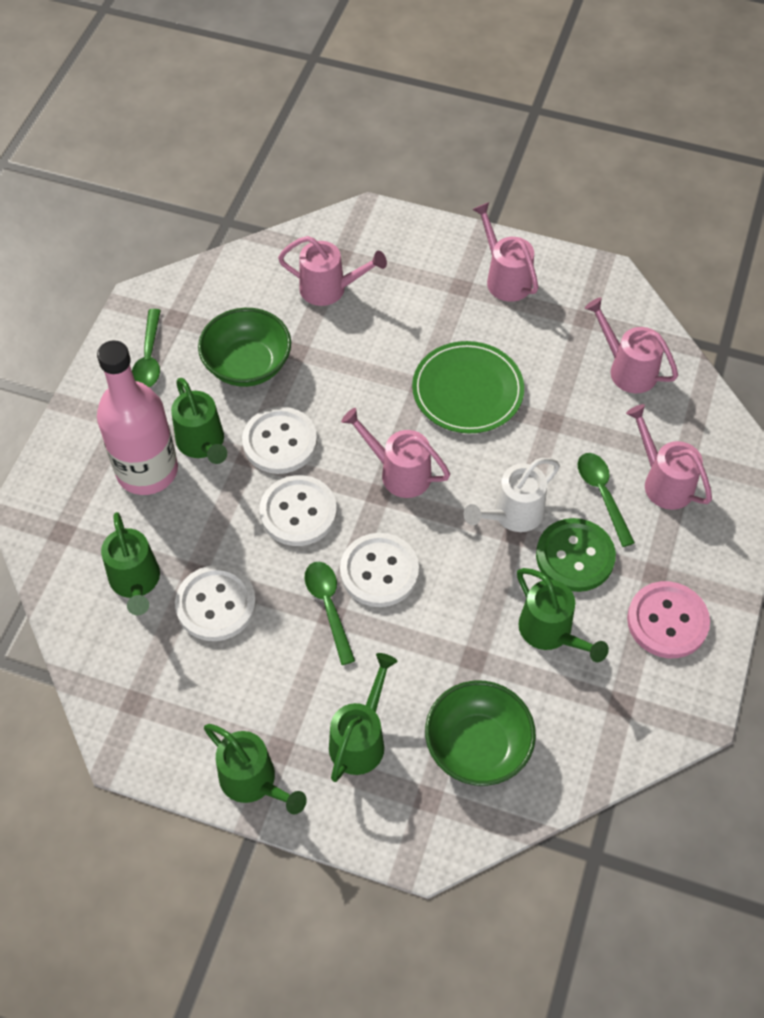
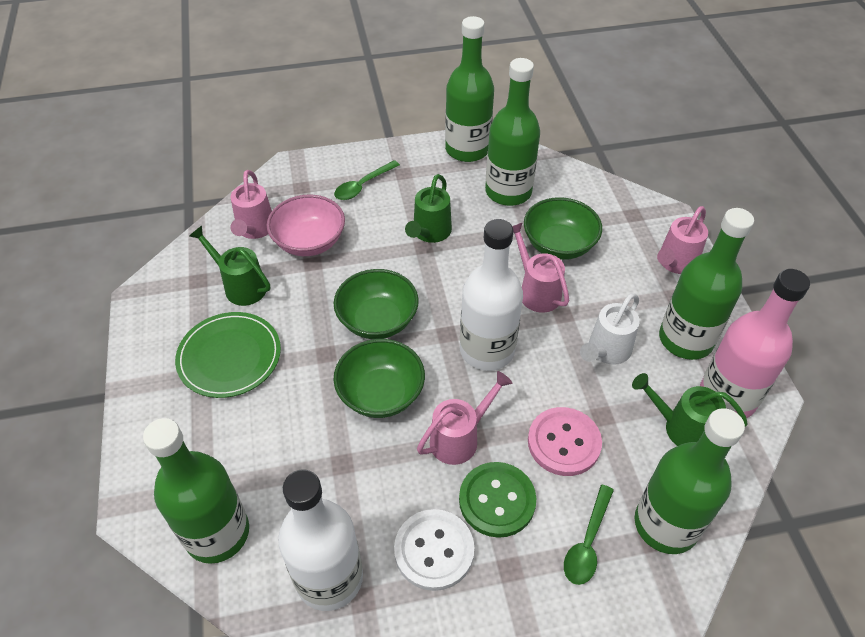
green bottle: none = 0 -> [143,418,249,564] [445,16,494,162] [485,58,540,206] [635,408,745,554] [659,208,754,360] = 5
green bowl: [198,308,291,387] [425,681,536,786] = 2 -> [334,269,419,339] [334,339,425,418] [524,197,602,260] = 3
green spoon: [132,309,161,387] [304,562,355,665] [578,453,635,547] = 3 -> [334,160,400,200] [564,485,614,585] = 2
green watering can: [101,512,160,615] [171,378,227,464] [204,724,307,814] [329,653,398,782] [517,568,609,662] = 5 -> [189,226,270,306] [405,174,452,243] [632,373,748,446] = 3
pink bowl: none = 0 -> [267,195,345,256] = 1
pink watering can: [278,236,387,306] [341,408,450,498] [472,202,538,302] [585,297,678,393] [626,404,712,510] = 5 -> [230,170,272,239] [417,371,513,465] [512,222,569,313] [657,206,708,274] = 4
white bottle: none = 0 -> [278,469,363,611] [460,219,523,371] = 2
white button: [175,565,256,641] [242,407,317,474] [260,475,337,546] [340,533,419,607] = 4 -> [394,509,474,591] = 1

